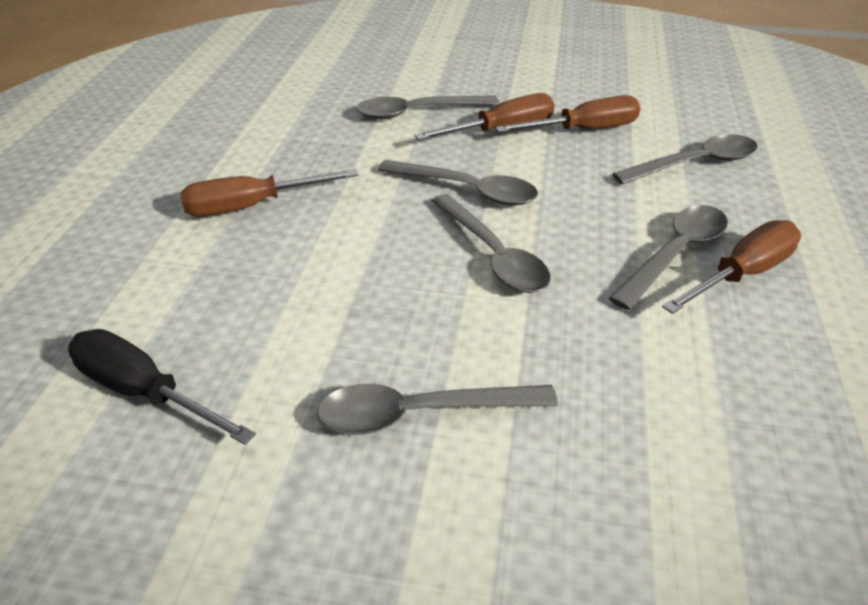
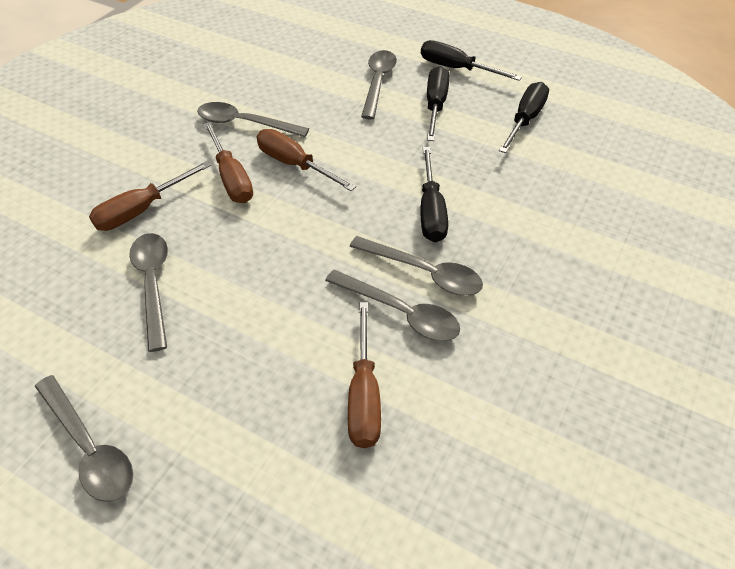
black screwdriver: [68,329,256,445] = 1 -> [420,147,448,242] [421,40,522,81] [427,66,450,141] [499,82,549,153] = 4

